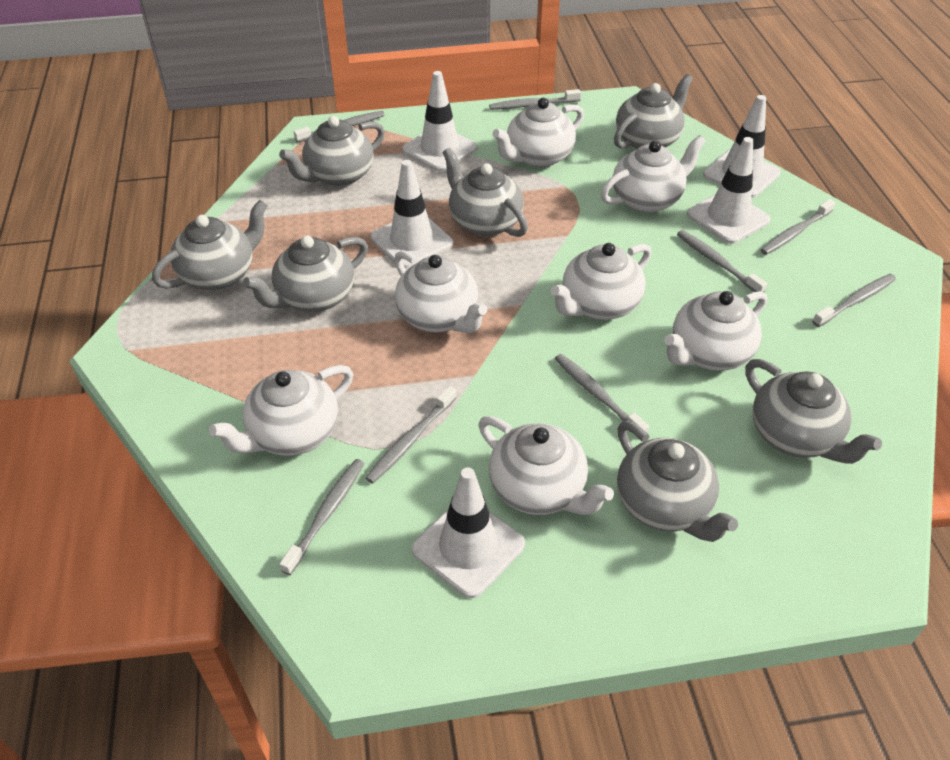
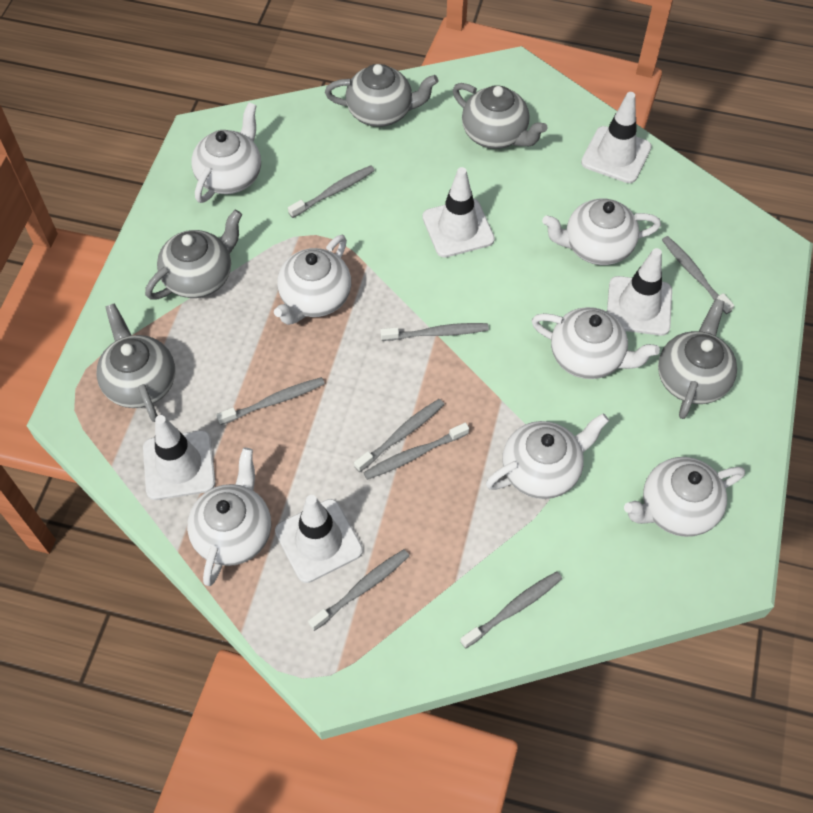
grey teapot: [152,200,268,290] [243,235,368,312] [279,116,385,187] [443,148,528,237] [614,74,693,149] [617,421,738,542] [745,359,882,464] = 7 -> [96,303,175,422] [145,210,242,300] [325,64,438,127] [453,83,547,149] [658,299,737,419] = 5

